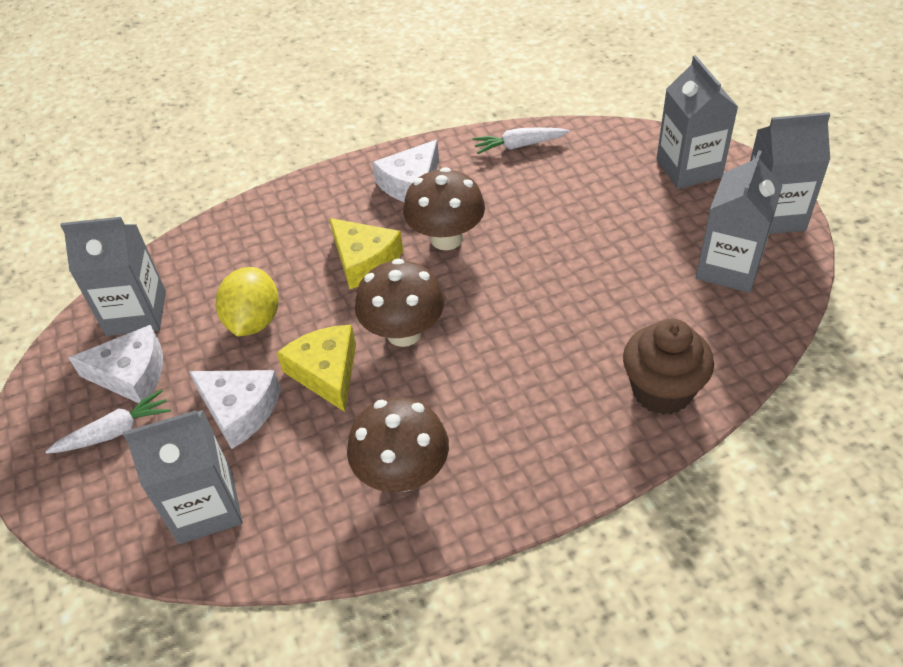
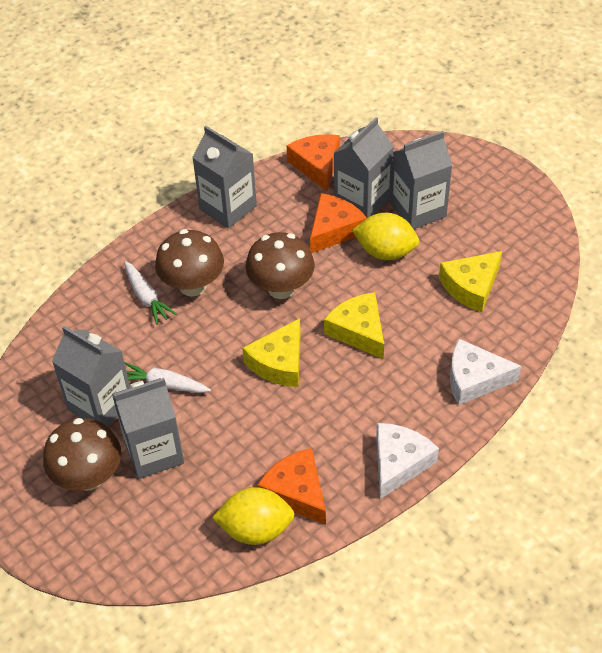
brown cupcake: [623,319,714,415] = 1 -> none = 0
orange cheese: none = 0 -> [257,448,326,525] [287,134,340,191] [310,193,367,253] = 3
white cheese: [69,325,163,403] [189,370,281,449] [372,140,439,202] = 3 -> [376,423,439,499] [450,339,522,405] = 2
yellow cheese: [277,325,356,412] [329,218,403,289] = 2 -> [243,318,301,387] [324,292,384,359] [439,251,502,312] = 3
yellow lemon: [216,267,279,337] = 1 -> [212,487,295,545] [352,213,419,260] = 2

